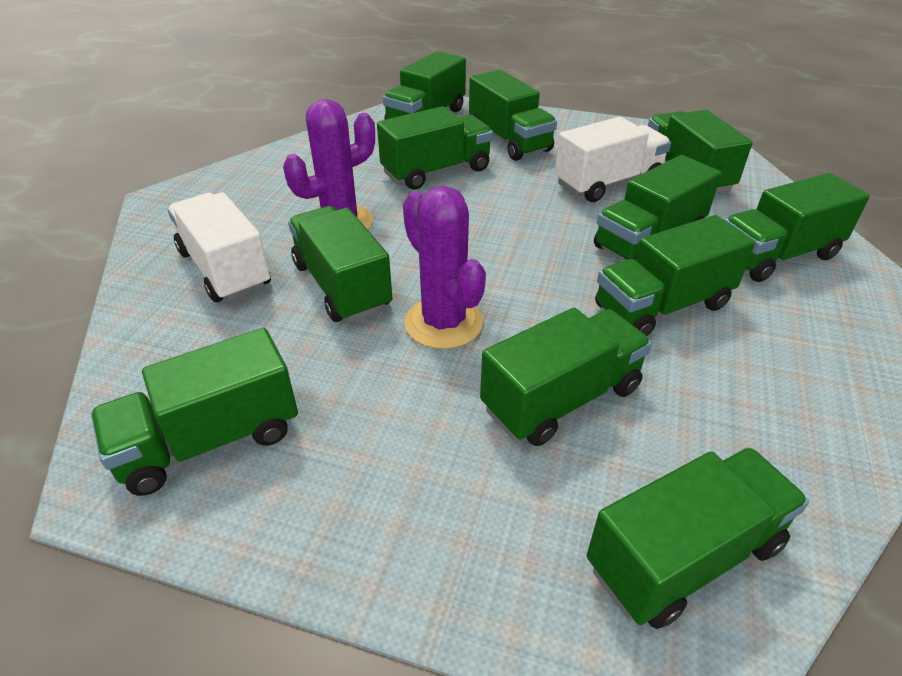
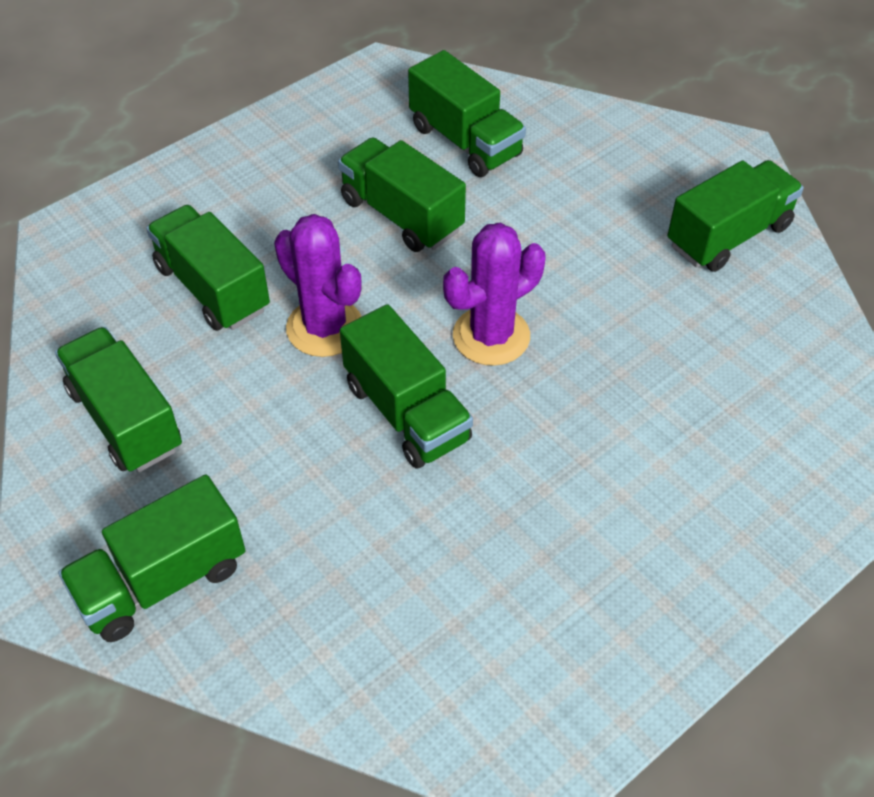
green truck: [91,328,298,496] [288,206,393,322] [377,106,493,190] [383,51,466,120] [469,70,557,161] [480,308,652,446] [587,447,809,629] [594,155,721,260] [595,215,755,336] [648,110,753,193] [725,173,870,282] = 11 -> [55,327,182,472] [58,475,245,642] [146,205,270,331] [338,137,466,252] [340,304,473,469] [408,50,526,177] [667,160,804,272] = 7
white truck: [167,192,271,302] [555,117,671,202] = 2 -> none = 0

